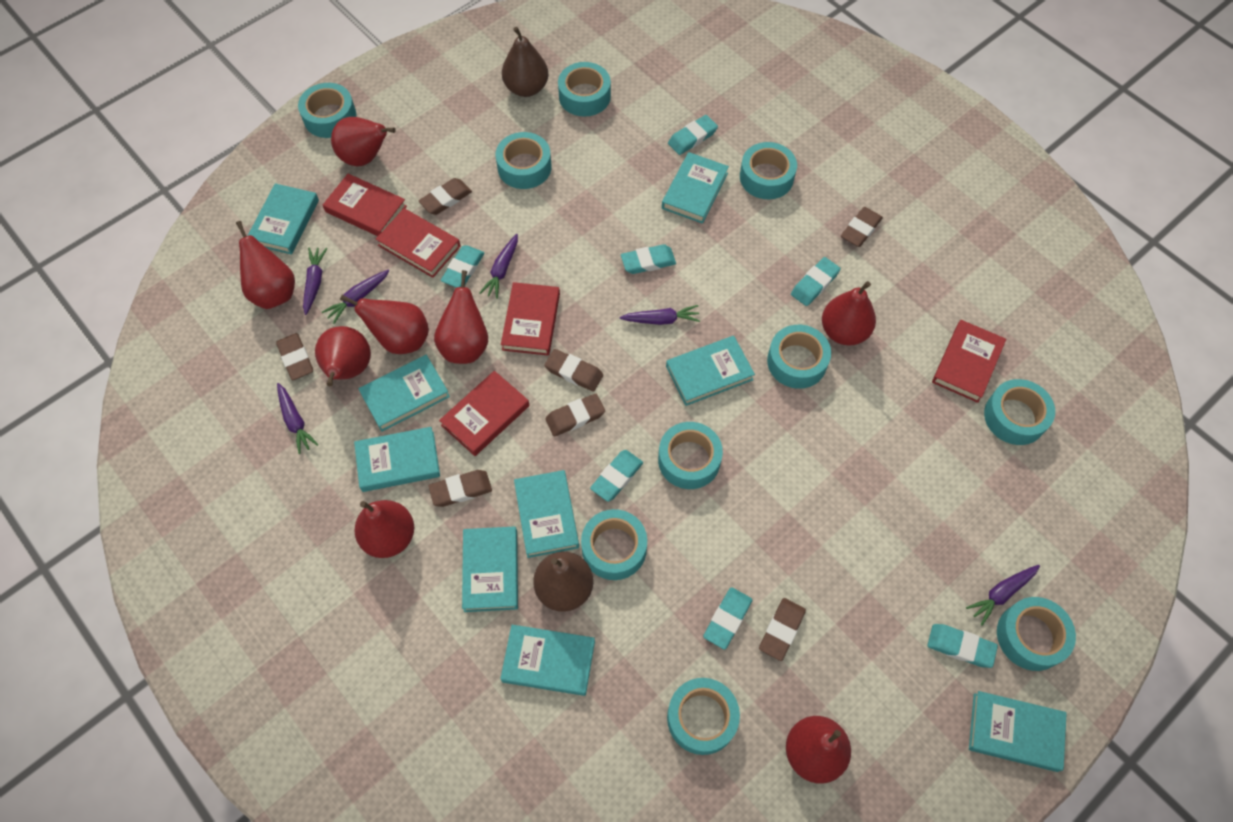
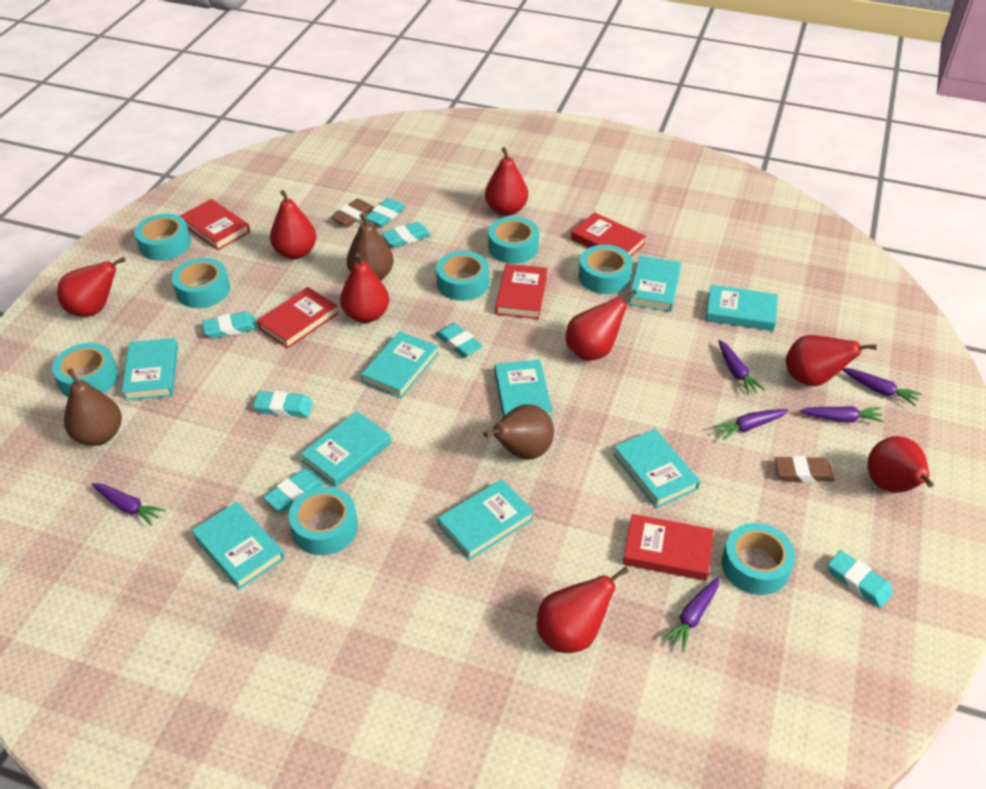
brown eraser: [276,333,313,380] [419,178,472,215] [428,470,492,507] [544,349,603,391] [545,394,605,437] [759,598,806,661] [841,207,883,247] = 7 -> [331,199,374,227] [774,456,835,482] = 2
brown pear: [502,27,549,97] [533,552,593,612] = 2 -> [64,368,122,446] [347,213,394,281] [483,404,554,459] = 3
turquoise tape: [298,83,357,138] [495,132,552,189] [558,62,611,117] [581,509,647,580] [658,422,723,489] [667,678,740,755] [740,142,797,199] [767,325,831,389] [984,379,1055,445] [997,597,1076,671] = 10 -> [52,343,118,397] [135,214,191,261] [172,258,230,308] [289,486,358,555] [436,251,489,301] [488,216,539,264] [579,245,633,294] [722,523,795,595] = 8

